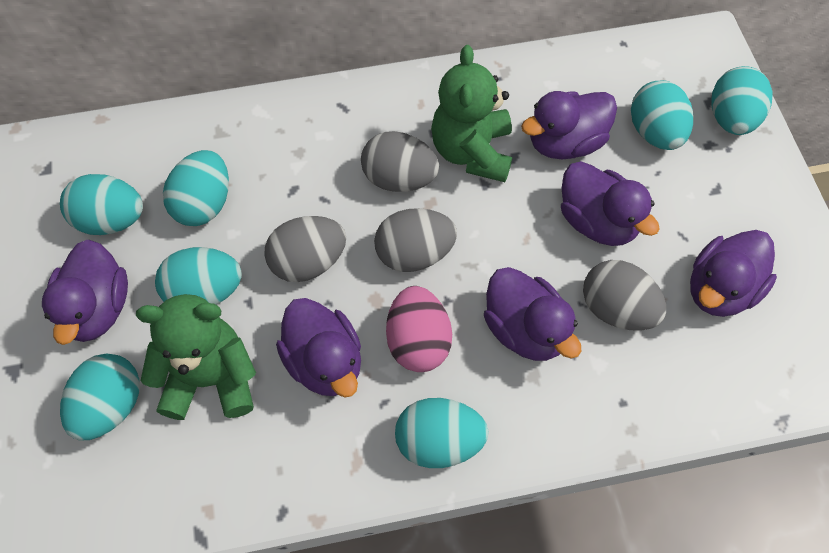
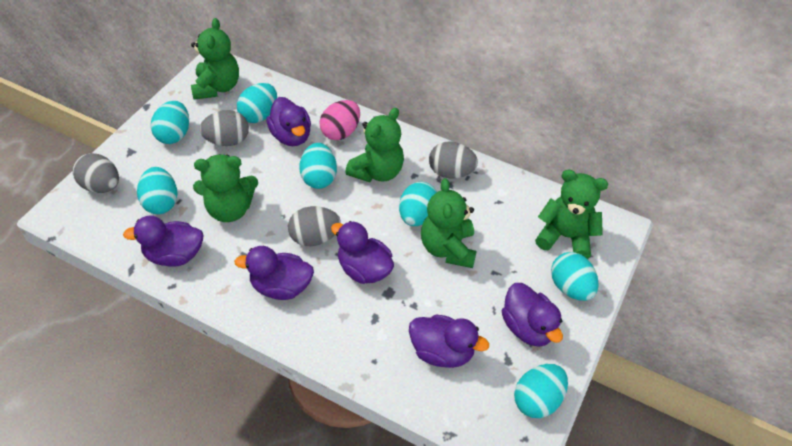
green teddy bear: [136,294,256,420] [431,45,512,182] = 2 -> [191,18,239,100] [193,154,258,222] [345,108,404,182] [421,178,477,268] [535,170,608,259] = 5

